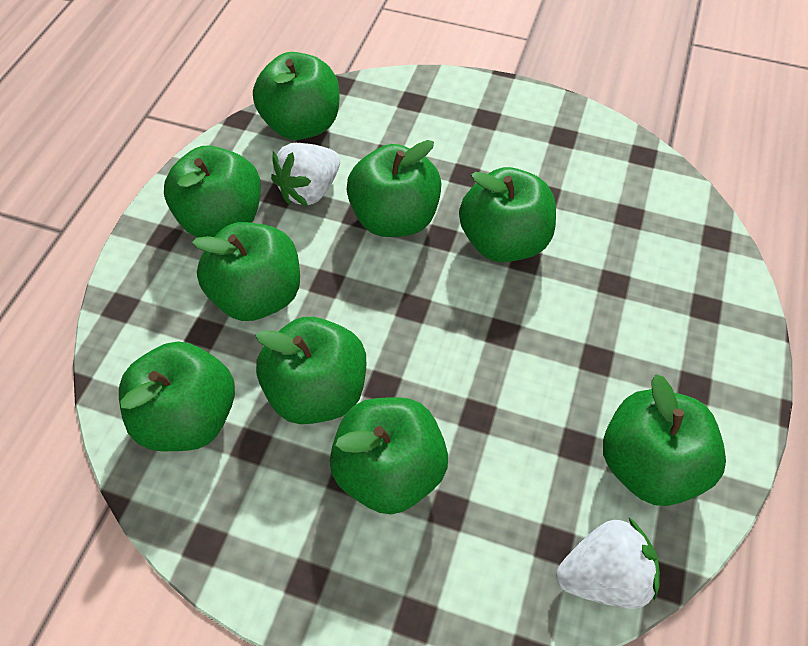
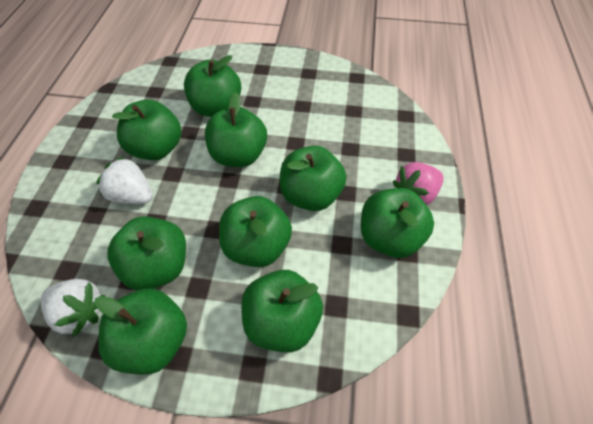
pink strawberry: none = 0 -> [393,162,444,205] = 1

